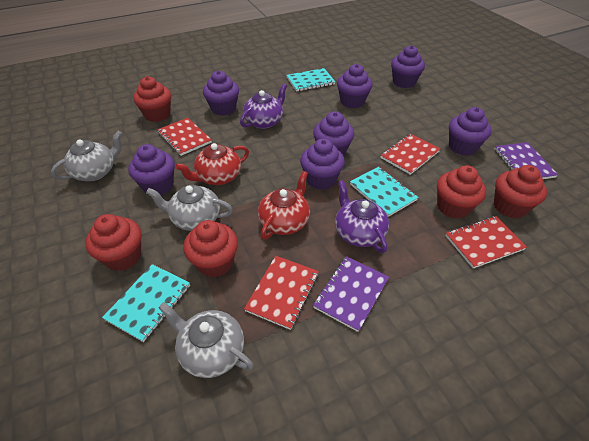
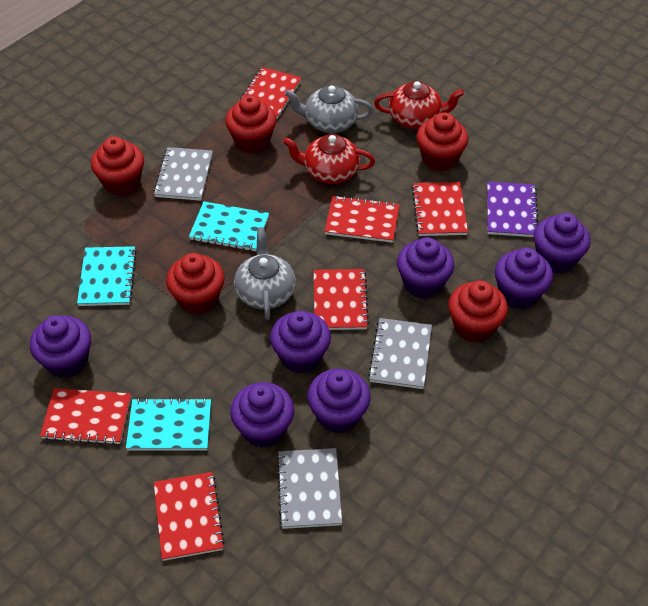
grey notebook: none = 0 -> [153,147,213,201] [277,448,342,529] [368,318,432,389] = 3
grey teapot: [51,131,123,181] [146,185,233,231] [158,302,254,378] = 3 -> [234,227,296,320] [285,85,373,133] = 2
purple notebook: [313,256,389,332] [494,142,558,179] = 2 -> [487,181,538,237] = 1
purple teapot: [240,84,287,129] [335,180,389,253] = 2 -> none = 0
red notebook: [157,118,212,156] [244,256,319,330] [380,133,440,175] [445,216,527,268] = 4 -> [40,388,131,445] [154,472,225,561] [238,67,301,119] [314,269,369,330] [324,196,400,243] [412,182,468,236] = 6

